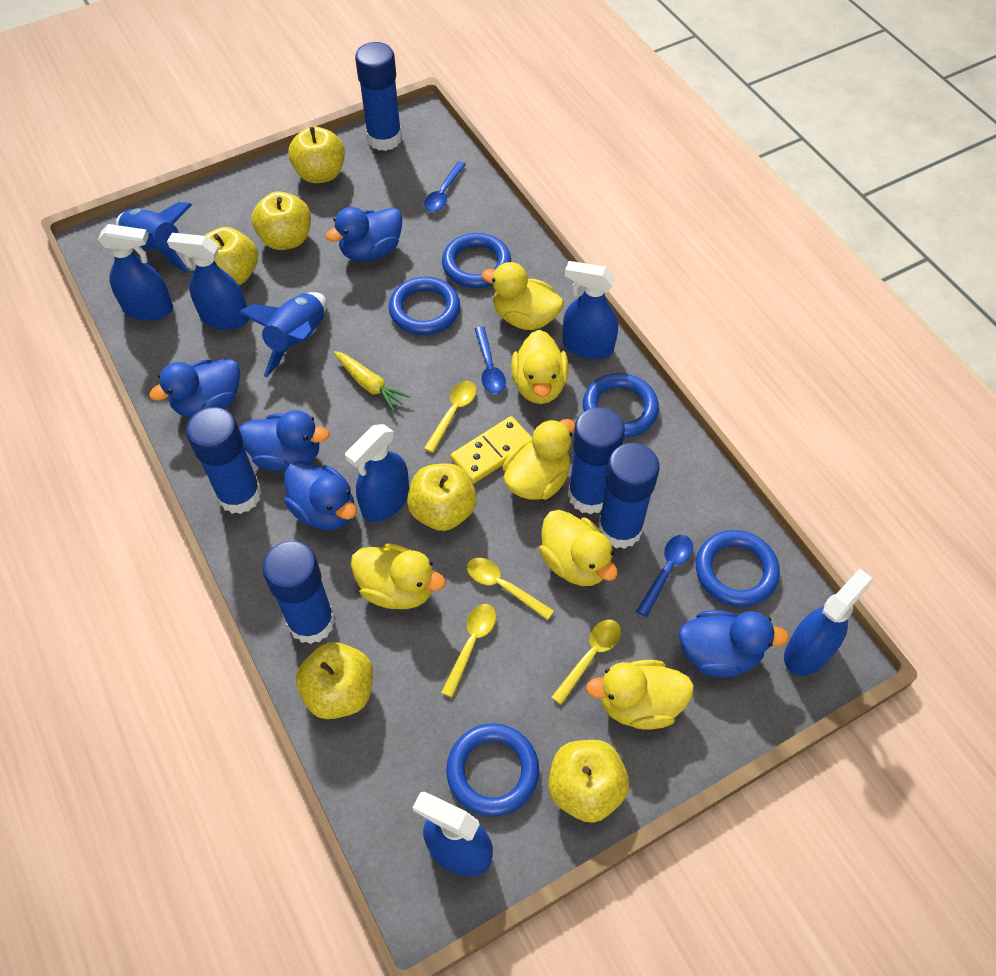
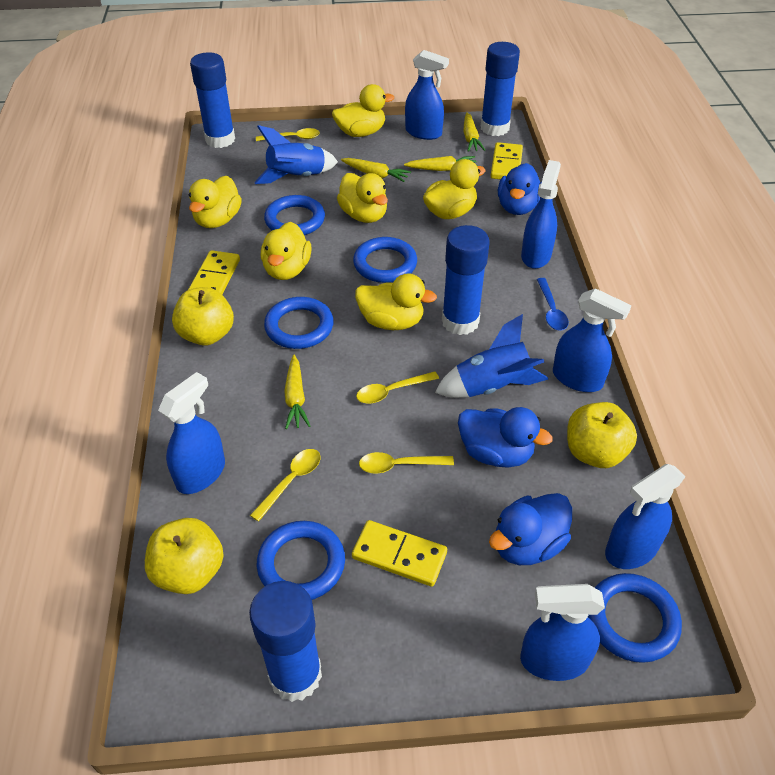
blue duck: [149,358,240,417] [239,410,329,471] [284,461,357,530] [326,207,403,262] [679,610,789,677] = 5 -> [458,407,553,467] [489,493,572,565] [498,163,542,215] = 3
blue glue stick: [186,407,262,514] [262,541,335,644] [355,42,402,151] [568,407,625,515] [598,443,660,549] = 5 -> [190,52,235,148] [249,581,322,702] [442,225,490,335] [481,42,520,136] = 4
blue spoon: [424,161,466,212] [475,326,506,394] [636,535,693,617] = 3 -> [537,278,569,331] = 1
yellow apple: [205,227,258,285] [252,191,311,250] [288,126,345,183] [296,642,373,719] [407,463,477,531] [548,740,629,823] = 6 -> [145,518,224,594] [172,287,234,346] [567,402,637,468] = 3
yellow carrot: [334,351,410,412] = 1 -> [284,355,310,429] [341,158,411,182] [404,156,478,171] [463,112,485,152] = 4
yellow domino: [450,416,532,484] = 1 -> [188,250,240,294] [352,520,447,587] [491,142,523,179] = 3

